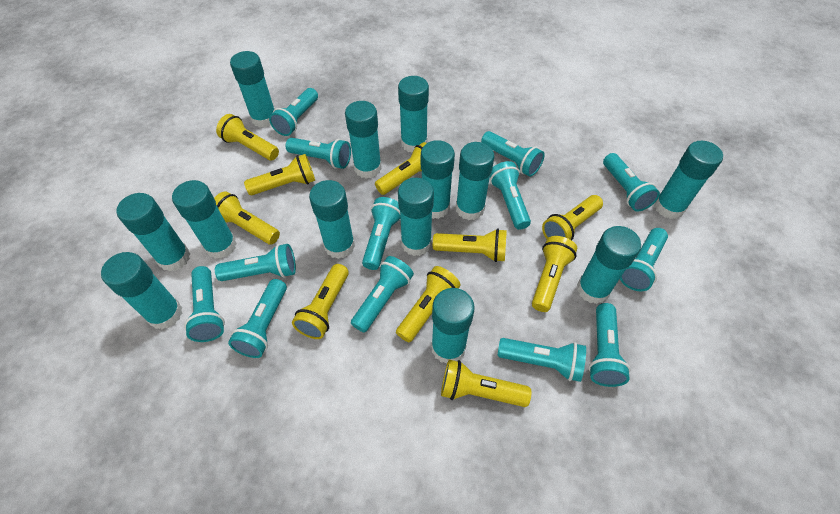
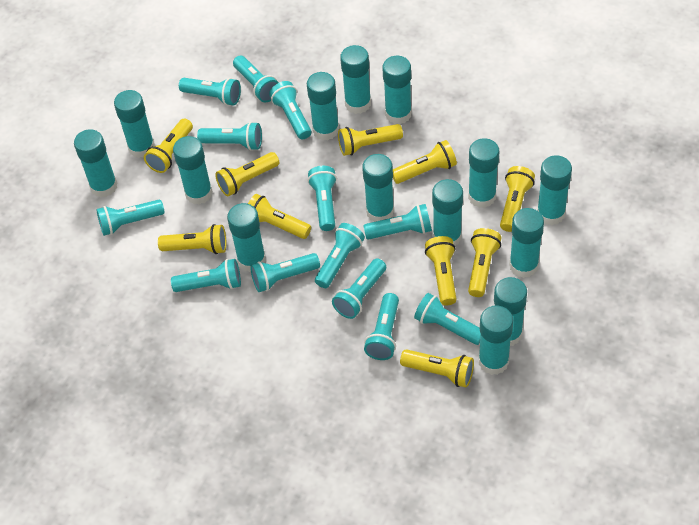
turquoise glue stick: [101,252,182,329] [116,193,190,271] [172,180,237,259] [230,51,275,127] [309,180,355,259] [345,101,382,179] [398,76,429,153] [398,178,434,256] [421,140,455,219] [431,288,474,364] [456,142,494,220] [577,226,641,304] [654,141,723,219] = 13 -> [74,129,118,197] [114,90,155,158] [173,136,213,205] [227,203,266,272] [307,72,339,140] [340,45,371,114] [362,154,394,222] [382,56,412,124] [432,179,463,246] [468,138,499,208] [479,305,513,375] [494,277,527,346] [509,208,544,278] [537,155,572,225] = 14

